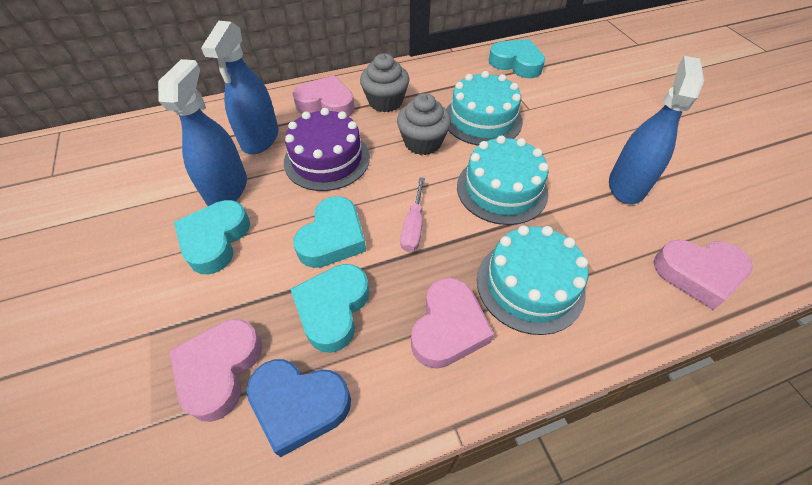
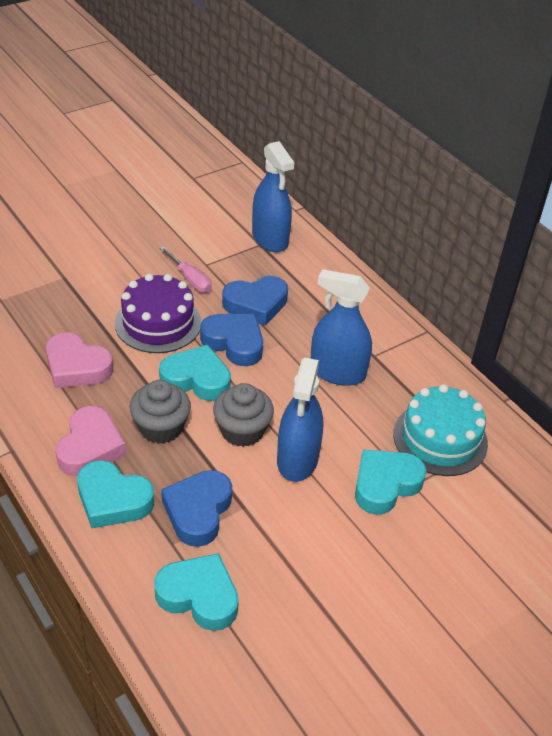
blue heart: [247,359,351,457] = 1 -> [161,470,232,547] [200,314,263,366] [222,276,288,326] = 3
pink heart: [169,319,262,422] [293,75,355,117] [411,278,494,369] [654,239,753,310] = 4 -> [46,333,113,388] [55,406,126,476] = 2
turquoise cake: [446,71,523,146] [457,136,549,225] [477,225,588,335] = 3 -> [393,384,488,476] = 1

